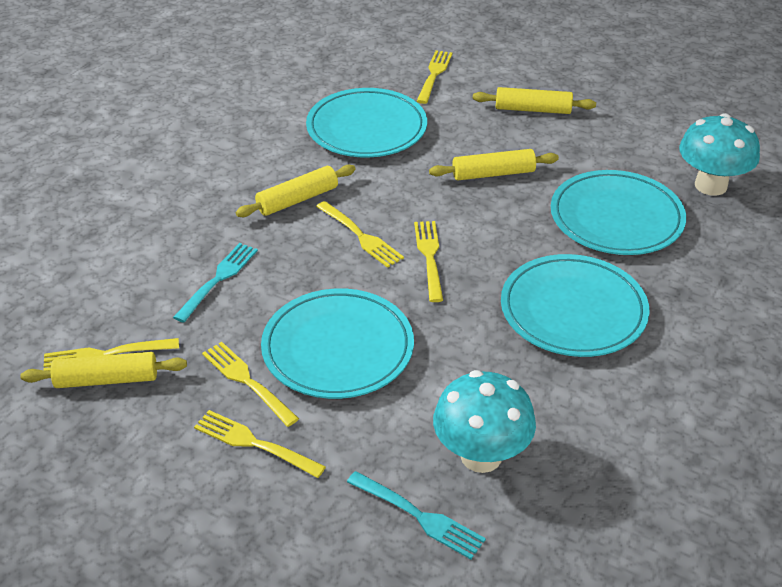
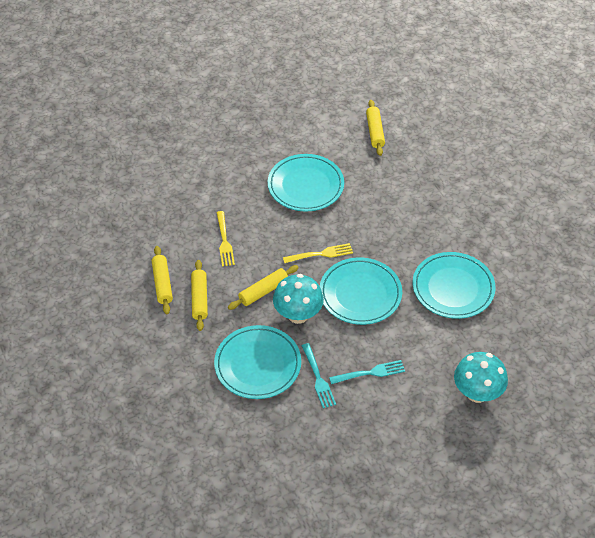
yellow fork: [43,338,179,370] [194,410,326,478] [202,342,299,427] [316,201,404,268] [414,221,443,302] [417,50,452,104] = 6 -> [216,211,235,266] [283,243,353,263] = 2

